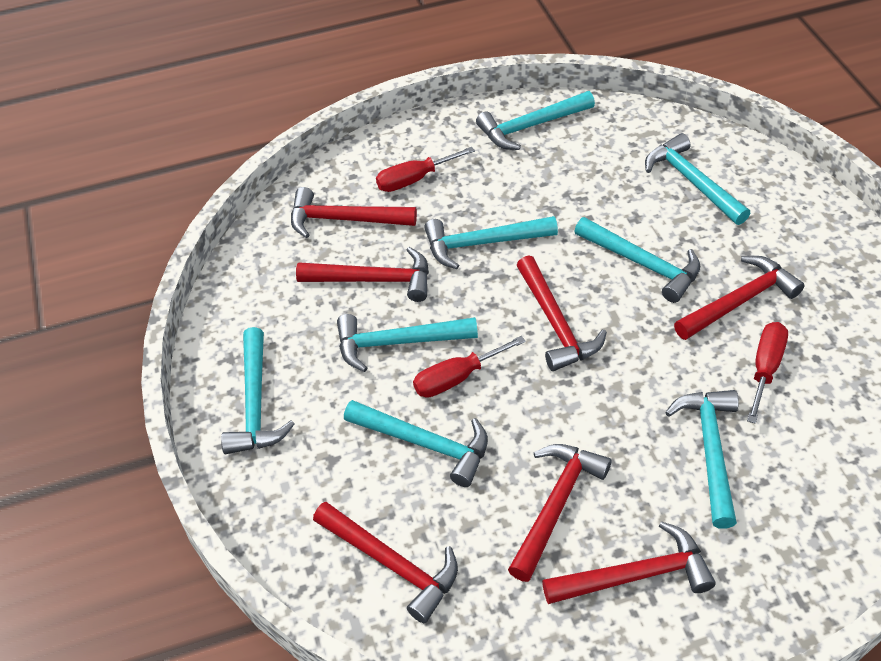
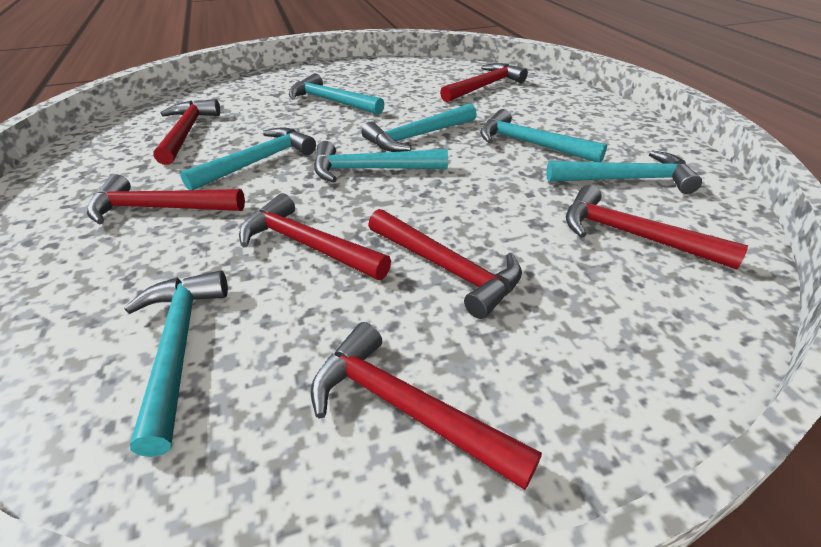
red screwdriver: [376,147,475,192] [413,336,526,398] [747,322,788,424] = 3 -> none = 0
turquoise hammer: [221,327,295,454] [337,314,478,372] [344,400,488,487] [424,216,558,269] [476,91,595,150] [574,217,700,303] [645,133,750,225] [665,390,739,529] = 8 -> [124,270,228,457] [180,127,316,190] [289,73,384,115] [314,141,448,183] [362,104,477,152] [480,109,607,162] [546,150,702,194] = 7

